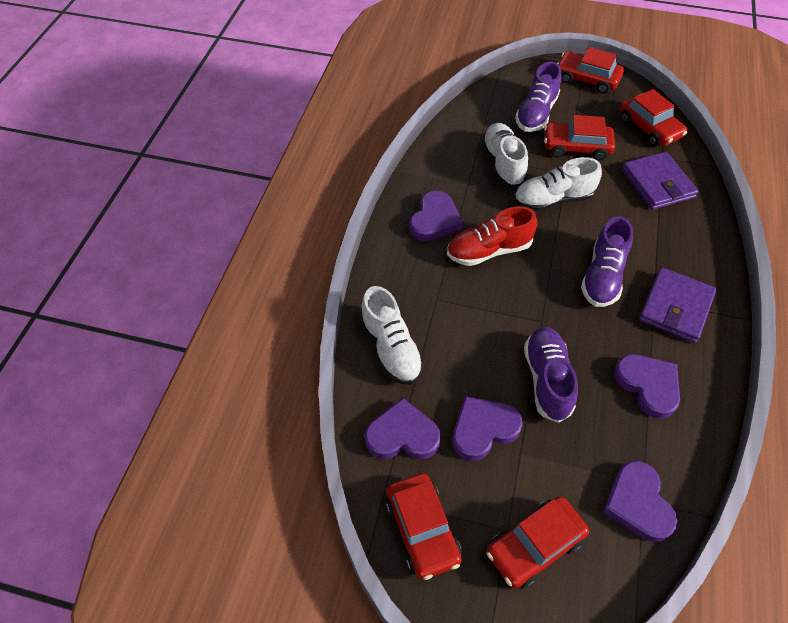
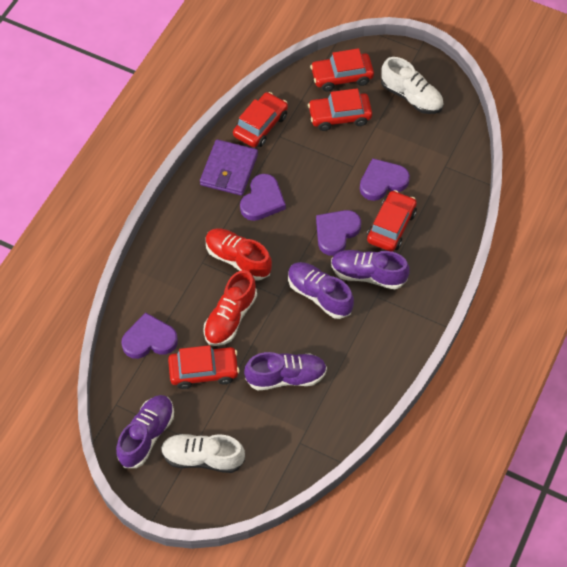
purple heart: [365,398,441,459] [409,191,463,241] [452,396,523,461] [603,461,678,542] [614,354,680,419] = 5 -> [121,313,178,359] [240,174,286,221] [316,210,361,256] [360,158,410,201] = 4
purple shoe: [515,62,562,132] [524,327,578,423] [581,216,633,307] = 3 -> [116,395,174,468] [244,352,327,391] [288,262,354,319] [331,250,410,289] = 4
purple wallet: [622,152,699,210] [639,267,716,343] = 2 -> [200,139,258,196] = 1
red shoe: [447,206,537,266] = 1 -> [203,270,257,346] [206,228,272,280] = 2
white shoe: [360,286,424,384] [482,123,528,188] [514,157,602,212] = 3 -> [161,434,245,473] [381,57,444,114] = 2

